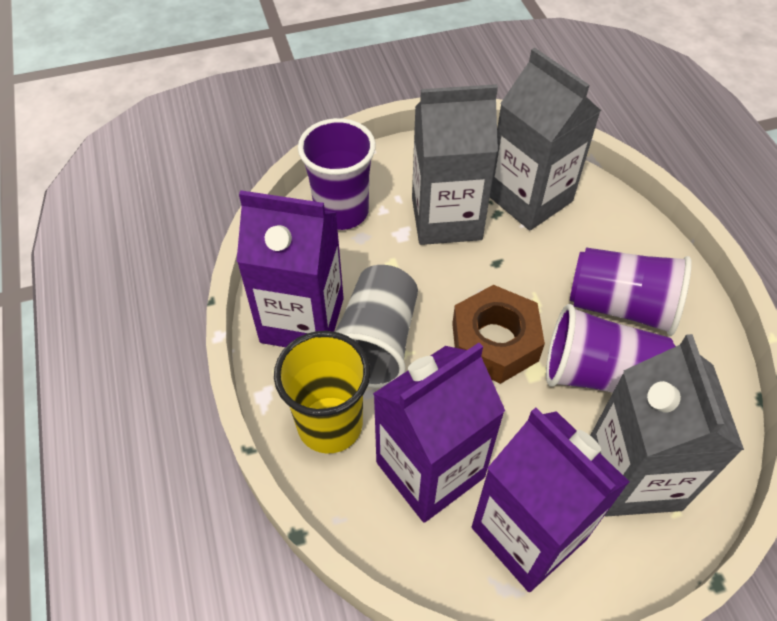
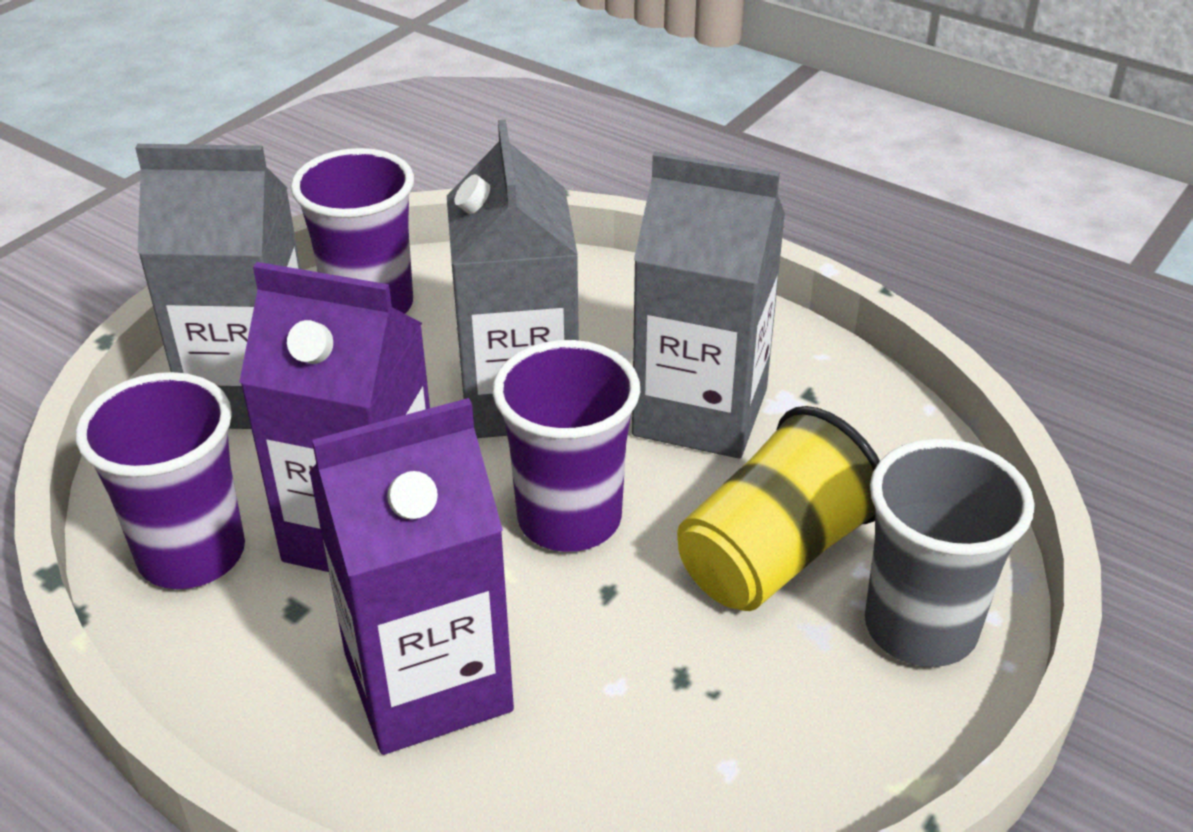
brown nut: [452,285,545,384] = 1 -> none = 0
purple carton: [236,190,344,347] [373,343,505,523] [472,408,629,592] = 3 -> [239,262,430,572] [309,398,514,755] = 2

